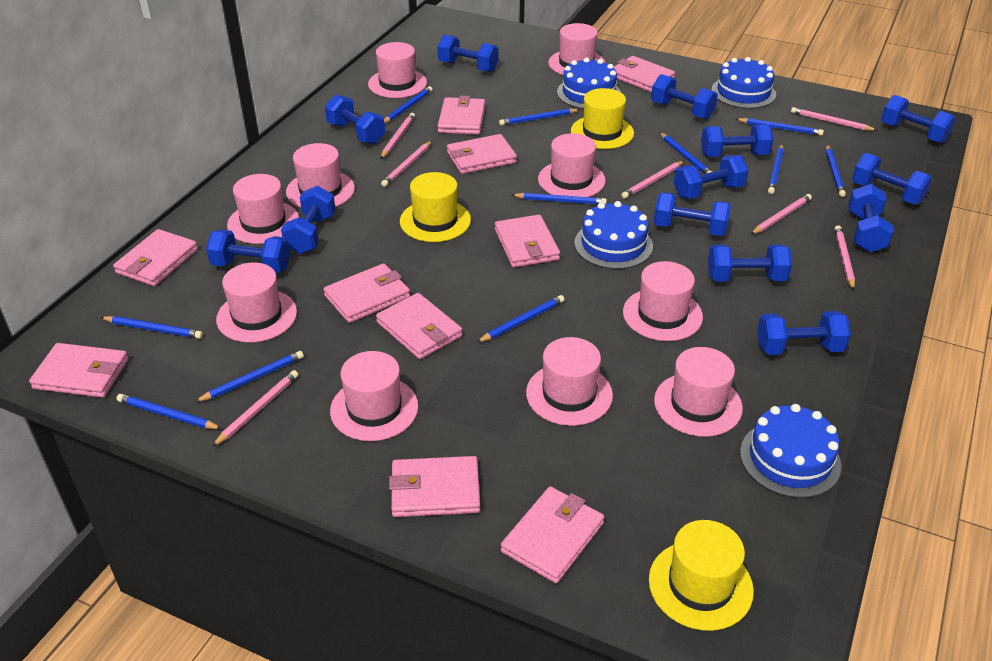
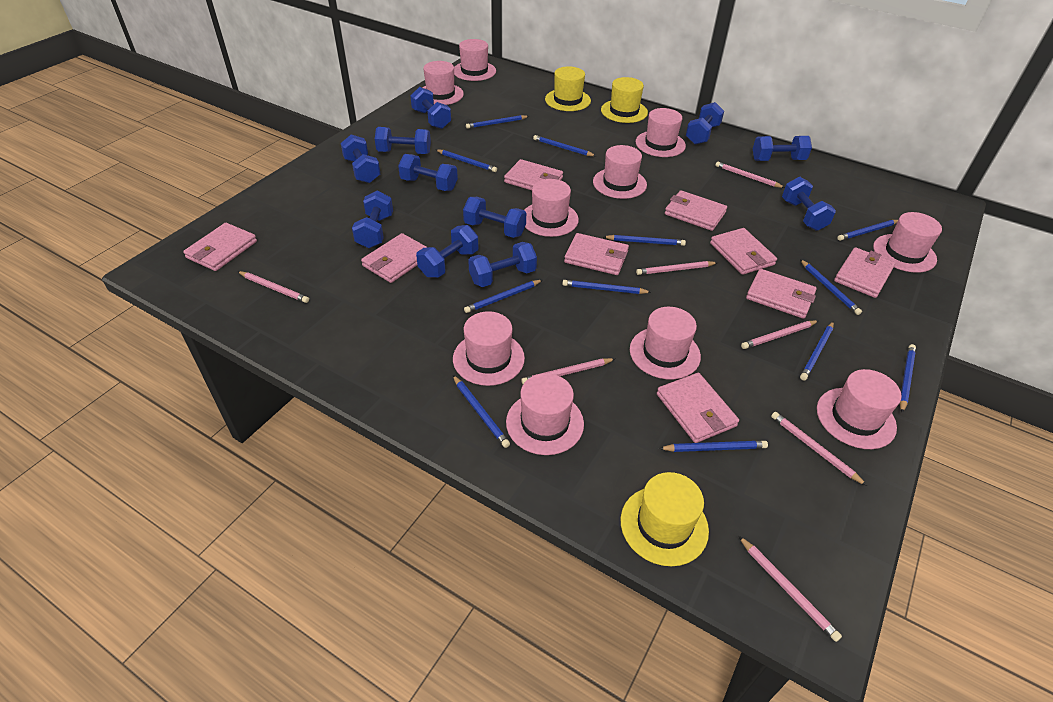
blue cake: [557,58,621,109] [574,201,653,269] [711,57,776,109] [740,404,841,498] = 4 -> none = 0
blue dumbbell: [206,230,290,274] [281,186,336,254] [325,95,385,144] [437,34,499,72] [651,74,718,119] [654,192,731,236] [674,155,749,199] [701,124,773,157] [708,244,792,282] [757,311,851,355] [848,184,894,252] [852,153,932,205] [881,95,956,143] = 13 -> [341,134,380,183] [352,191,393,248] [375,127,431,154] [398,154,458,191] [410,87,451,129] [416,225,479,278] [463,197,526,238] [468,242,537,287] [686,102,724,144] [753,136,812,161] [782,177,836,231] = 11
blue pencil: [100,316,203,339] [116,394,222,429] [195,351,304,402] [384,86,433,123] [476,295,565,343] [499,109,580,126] [512,193,607,205] [660,132,712,174] [736,118,824,136] [768,144,784,194] [826,145,846,197] = 11 -> [436,149,497,172] [453,375,510,448] [464,280,542,313] [466,115,529,129] [533,135,596,156] [562,280,651,294] [604,235,686,246] [659,441,768,452] [800,259,862,315] [800,321,834,380] [837,220,898,241] [900,344,916,413] = 12
pink wallet: [29,343,129,398] [113,229,198,286] [323,263,410,323] [376,293,462,359] [389,456,480,517] [438,96,485,135] [447,134,517,174] [495,215,560,267] [501,486,604,583] [614,56,675,93] = 10 -> [183,223,257,271] [361,233,428,283] [504,159,563,190] [564,233,629,275] [657,373,739,443] [665,190,727,231] [710,228,777,275] [746,269,817,319] [834,247,895,298] = 9

